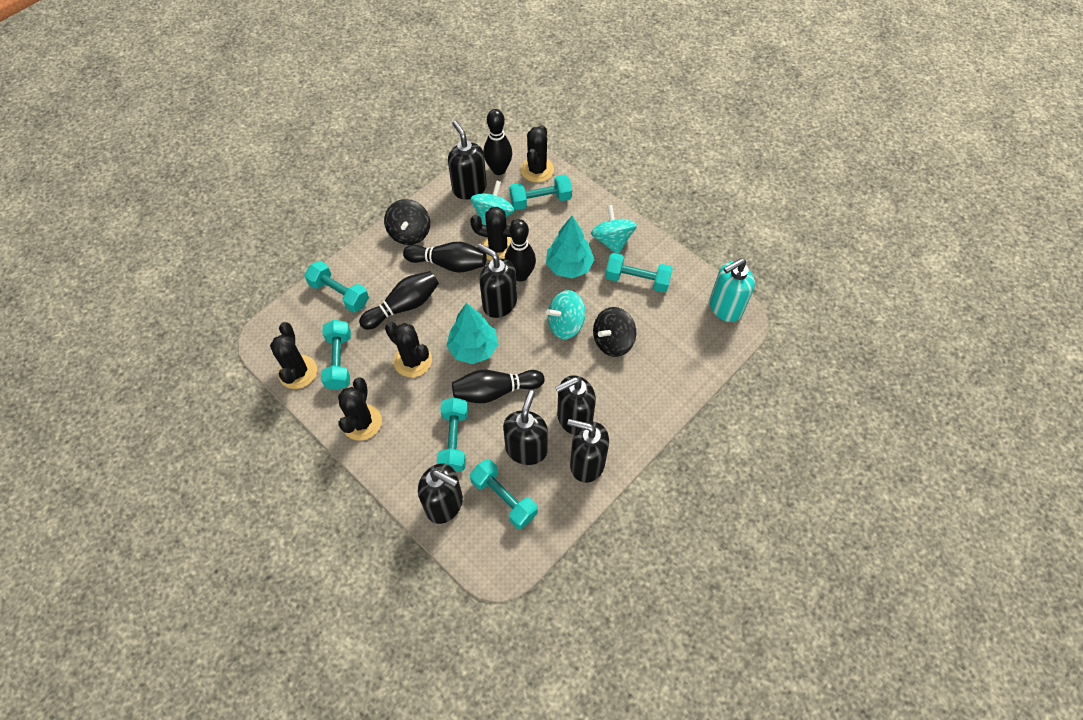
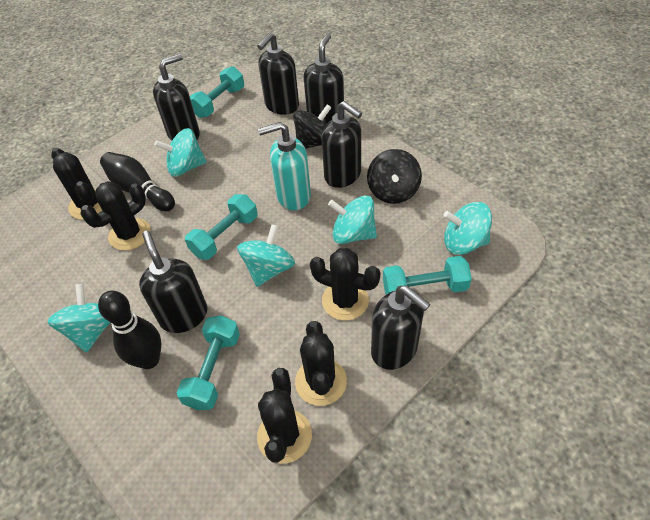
black bowling pin: [359,271,439,330] [403,242,487,273] [452,370,545,403] [483,109,512,175] [505,219,536,281] = 5 -> [98,291,162,369] [100,152,175,211] = 2
turquoise dumbbell: [304,261,369,312] [321,320,351,390] [437,397,468,472] [470,459,538,529] [509,174,572,210] [605,253,673,293] = 6 -> [176,315,240,410] [185,194,258,260] [190,66,244,118] [383,256,472,295] = 4
turquoise spinning top: [471,180,515,225] [546,290,585,339] [591,205,637,254] = 3 -> [47,284,111,353] [154,128,207,177] [237,224,295,287] [328,196,377,244] [443,202,492,255] = 5
turquoise tree: [447,303,498,364] [546,216,594,279] = 2 -> none = 0

